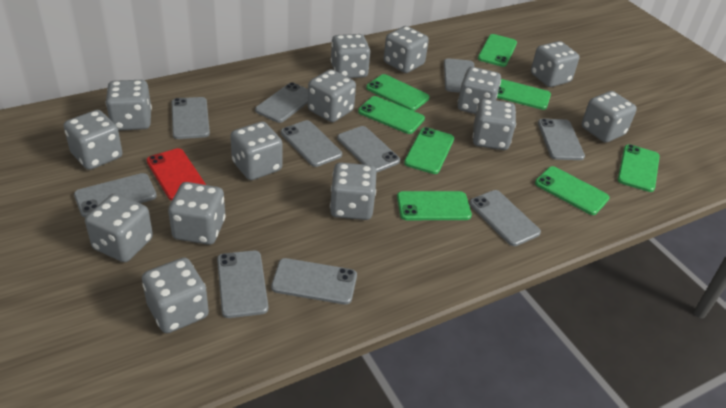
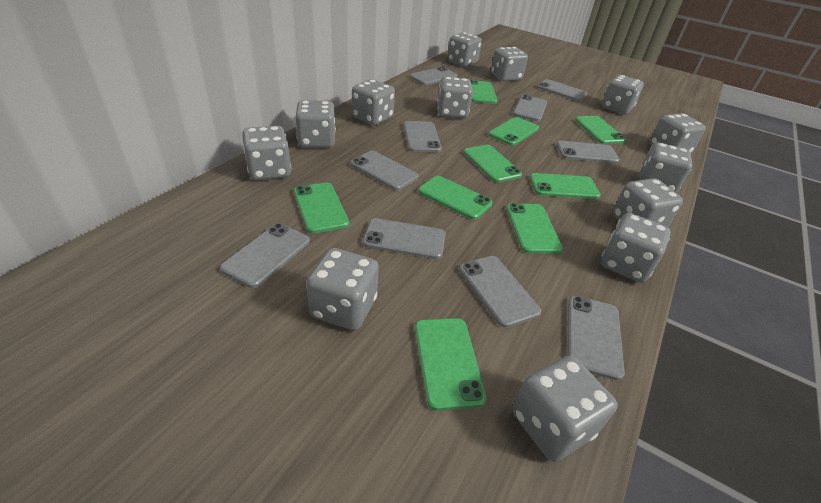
green phone: [358,96,425,134] [366,74,429,111] [397,191,472,220] [404,127,454,174] [478,34,517,67] [497,79,551,110] [535,166,610,215] [617,144,660,192] = 8 -> [294,183,349,233] [415,318,486,411] [418,176,493,220] [464,145,522,183] [470,80,497,104] [489,117,539,146] [506,203,563,254] [530,173,600,199] [575,116,626,144] = 9
grey dice: [64,110,123,170] [85,193,153,262] [106,80,152,131] [142,257,209,333] [168,182,225,245] [230,122,283,180] [308,69,356,122] [330,162,376,220] [331,34,370,78] [384,26,429,73] [457,67,501,114] [473,99,516,150] [531,41,579,87] [581,91,637,143] = 14 -> [242,126,291,180] [295,100,336,148] [306,248,379,330] [352,79,395,125] [437,77,473,118] [447,32,482,67] [491,47,528,81] [512,356,618,462] [601,213,671,283] [602,75,644,114] [612,178,683,227] [640,142,692,193] [649,113,706,153] = 13
red phone: [147,148,206,201] = 1 -> none = 0

